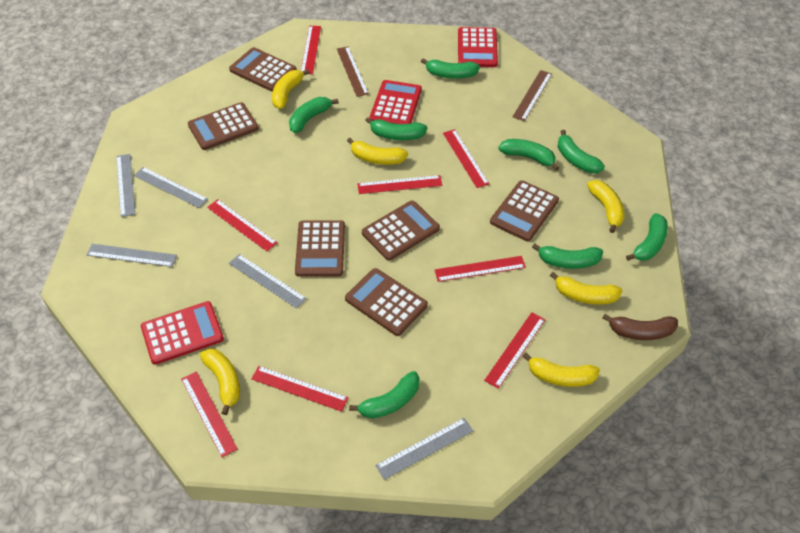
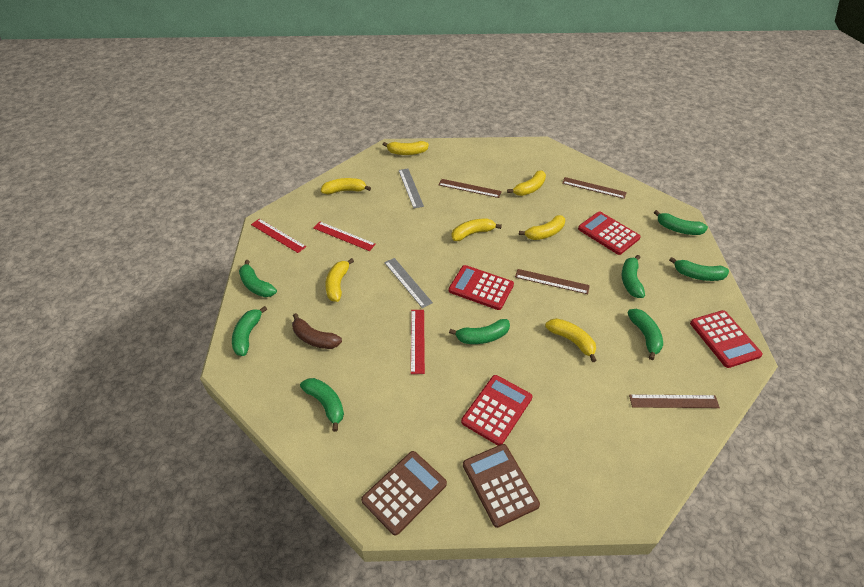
brown calculator: [188,102,259,150] [229,47,297,92] [295,220,345,277] [345,268,428,336] [362,200,440,261] [490,180,559,242] = 6 -> [361,451,447,536] [463,444,540,528] = 2
brown ruler: [337,46,369,97] [513,70,552,121] = 2 -> [439,179,502,198] [515,269,590,294] [562,177,627,199] [629,394,720,408] = 4
grey ruler: [87,244,177,267] [116,154,135,217] [134,167,208,208] [229,254,307,309] [375,418,473,480] = 5 -> [384,258,433,308] [398,168,424,208] = 2
red calculator: [141,301,224,365] [370,80,422,124] [458,27,498,67] = 3 -> [449,265,514,310] [461,375,532,445] [578,212,641,255] [690,310,762,368] = 4
red ruler: [181,372,237,457] [207,199,277,251] [251,366,348,412] [301,26,321,74] [357,175,442,194] [435,256,526,282] [443,129,489,188] [484,312,545,389] = 8 -> [251,219,306,253] [313,222,376,251] [411,310,425,374] = 3
yellow banana: [200,349,240,415] [272,69,310,109] [347,138,408,165] [522,353,600,387] [550,272,622,305] [587,180,625,233] = 6 -> [321,178,371,194] [325,258,354,302] [383,141,429,155] [452,219,502,241] [507,170,546,196] [519,215,565,240] [545,318,597,362] = 7

